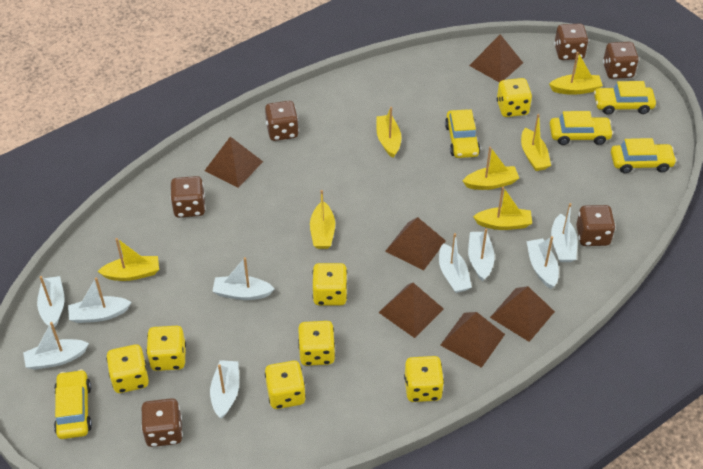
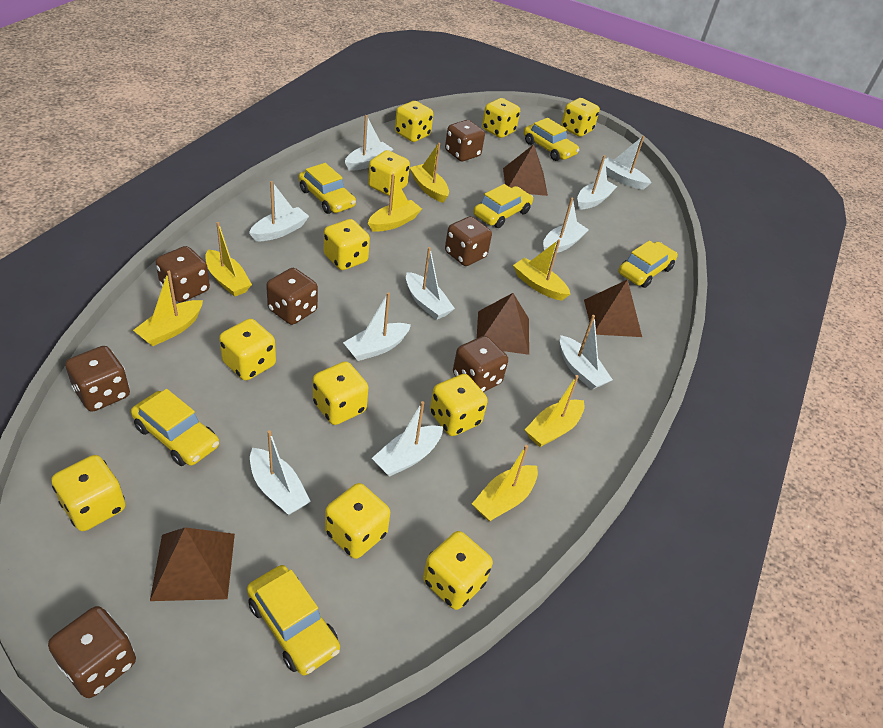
brown dice: [141,398,183,447] [170,176,205,218] [265,101,299,141] [554,23,588,60] [576,205,616,246] [603,42,639,79] = 6 -> [48,606,136,698] [65,346,130,412] [155,246,210,303] [266,268,318,325] [445,120,485,161] [445,216,492,266] [453,336,508,392] = 7
brown pyramid: [204,137,263,188] [378,283,444,338] [385,217,446,271] [440,312,505,368] [469,34,523,82] [490,286,555,342] = 6 -> [150,527,235,601] [477,293,529,355] [503,144,548,196] [584,279,642,337] = 4
white boat: [23,322,89,370] [37,276,65,328] [68,277,131,323] [210,360,239,418] [212,257,275,300] [439,233,472,293] [468,228,495,281] [526,236,559,289] [551,203,578,262] = 9 -> [249,181,309,241] [250,430,311,515] [343,292,411,361] [345,115,393,171] [372,401,443,477] [406,247,455,320] [543,198,589,254] [560,315,613,390] [577,155,617,209] [605,136,652,190] = 10
yellow car: [54,369,92,439] [445,110,480,158] [550,111,613,145] [594,81,656,115] [611,138,677,173] = 5 -> [131,389,219,466] [247,565,340,676] [299,163,356,214] [473,184,533,228] [524,118,579,161] [619,241,678,288] = 6
yellow dice: [106,344,149,393] [146,326,186,371] [265,361,306,409] [298,321,335,366] [312,263,347,305] [404,356,444,402] [497,78,532,117] = 7 -> [51,455,126,531] [219,319,276,381] [313,361,368,425] [324,219,370,270] [325,483,390,559] [368,150,410,196] [395,101,433,142] [423,531,493,610] [430,374,488,436] [482,98,520,138] [561,98,600,137] = 11

